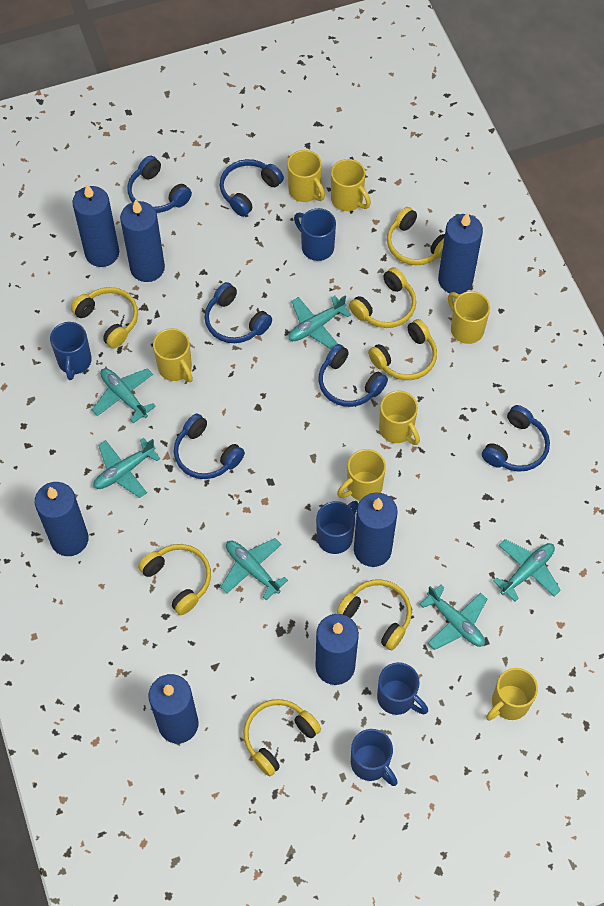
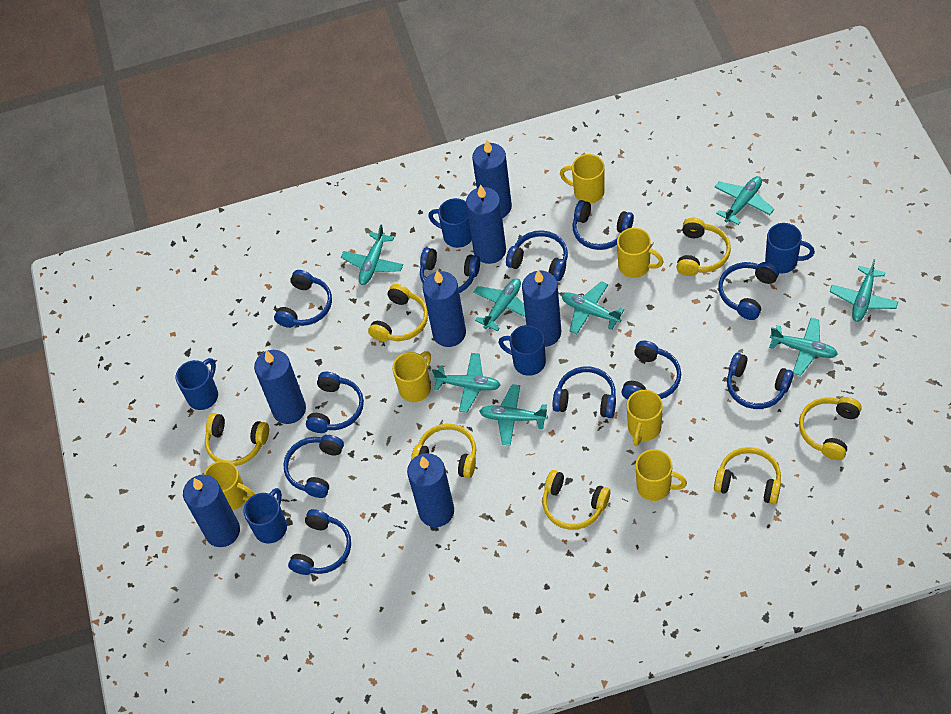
blue headphones: [127,156,192,213] [174,414,245,479] [205,282,272,343] [220,159,284,217] [318,344,388,407] [482,405,550,472] = 6 -> [274,270,332,328] [283,435,344,498] [288,509,351,575] [306,372,364,433] [420,248,480,293] [506,230,568,281] [552,367,616,418] [573,200,634,250] [622,341,681,400] [719,262,779,320] [727,353,794,409] = 11
turquoise plane: [92,368,156,423] [94,438,160,498] [220,538,288,600] [288,295,351,349] [420,585,487,650] [493,539,561,602] = 6 -> [341,225,403,285] [432,353,501,412] [473,279,525,332] [479,384,548,446] [562,281,625,335] [715,176,774,225] [769,318,838,376] [830,259,898,322] = 8
yellow mug: [153,328,193,382] [287,150,325,202] [331,159,371,211] [337,449,386,501] [379,391,420,445] [448,291,490,344] [486,668,538,721] = 7 -> [204,461,255,510] [392,351,431,402] [560,154,605,203] [617,228,663,278] [627,390,663,446] [636,449,687,501] = 6

